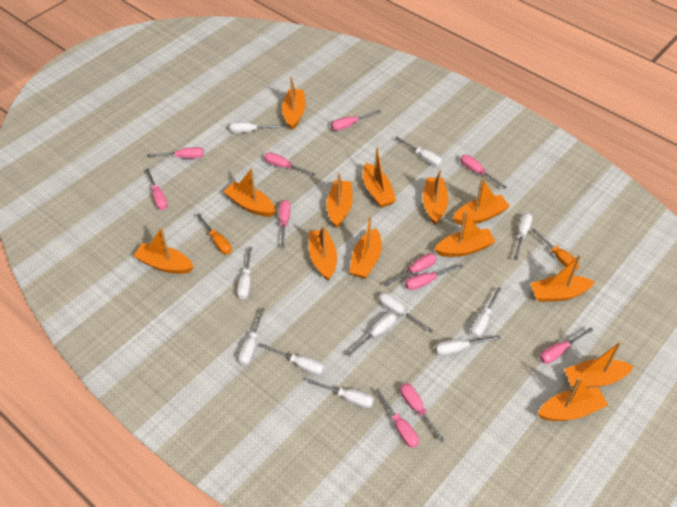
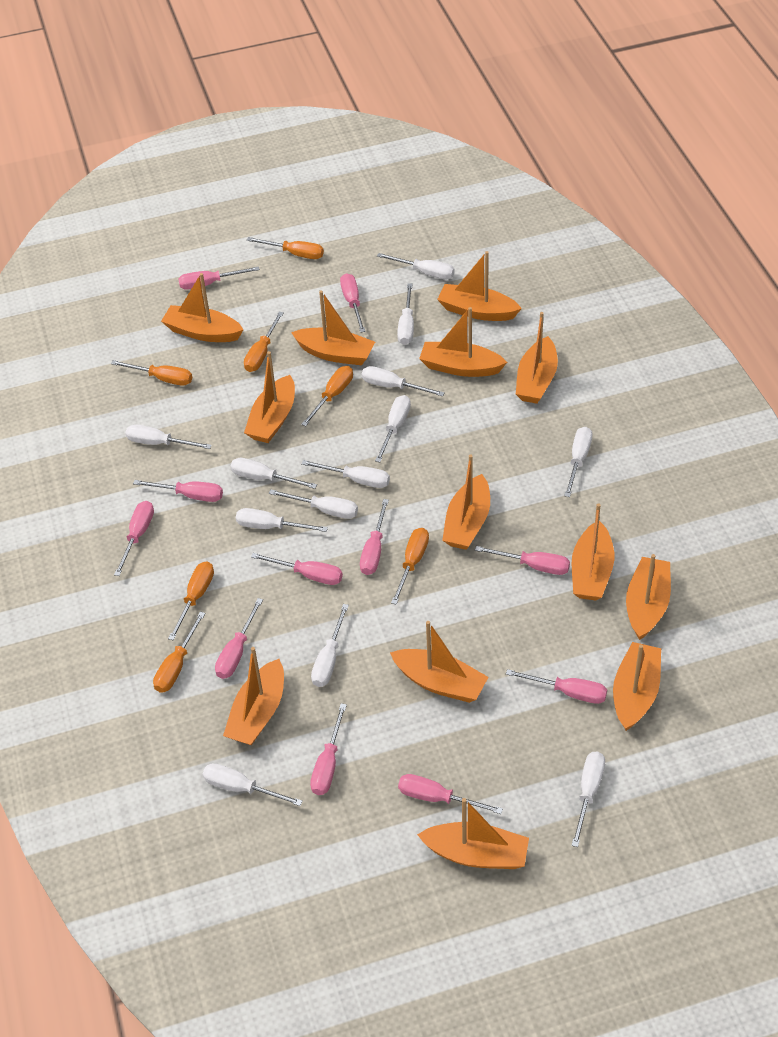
orange screwdriver: [196,214,232,254] [531,229,580,270] = 2 -> [111,360,192,386] [153,612,206,693] [168,562,214,641] [244,312,284,372] [247,237,324,259] [301,366,353,426] [391,528,429,605] = 7
white screwdriver: [230,122,284,133] [237,247,252,299] [239,308,265,365] [262,344,324,375] [307,379,374,408] [346,313,396,357] [379,293,434,333] [395,137,442,166] [435,335,501,356] [471,287,501,338] [514,213,532,260] = 11 -> [126,424,212,449] [203,763,303,806] [231,458,317,489] [236,508,328,532] [269,489,358,519] [301,460,390,488] [311,604,349,687] [362,366,445,397] [375,395,411,462] [377,253,455,279] [397,284,414,345] [564,427,592,497] [571,751,605,847] = 13

